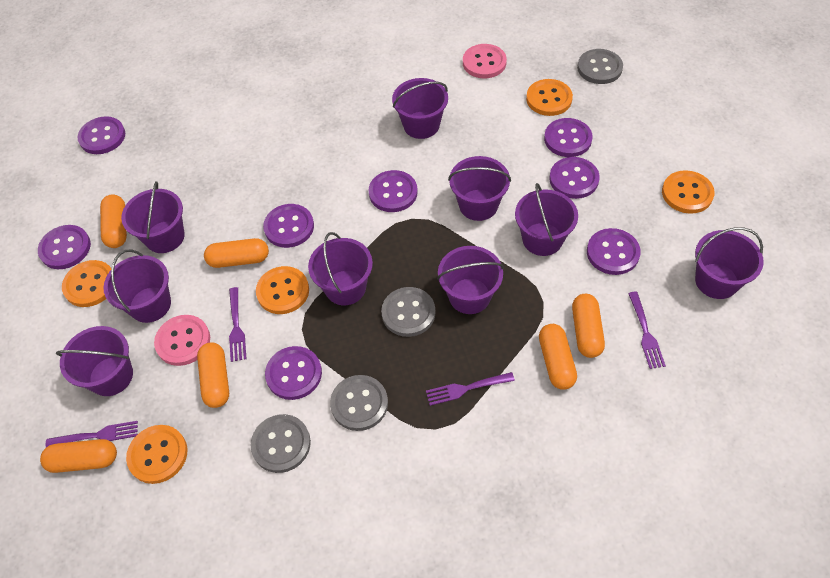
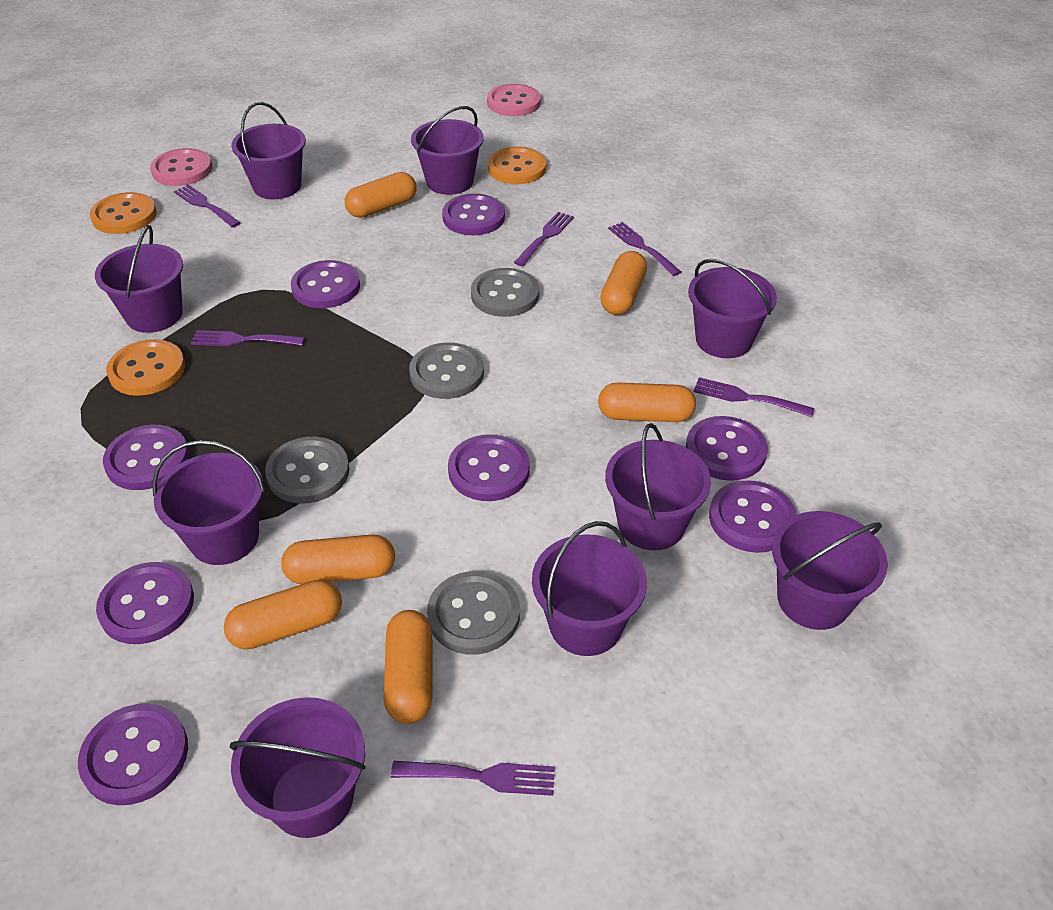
orange button: [62,260,112,307] [126,425,188,484] [256,266,309,314] [526,79,573,116] [662,170,715,214] = 5 -> [90,192,157,234] [106,339,185,396] [488,147,546,184] = 3
purple fork: [46,421,138,447] [229,287,246,362] [426,372,515,406] [628,292,666,369] = 4 -> [174,185,240,228] [191,330,305,346] [391,761,555,796] [514,212,574,266] [608,222,681,276] [693,377,815,417] = 6

